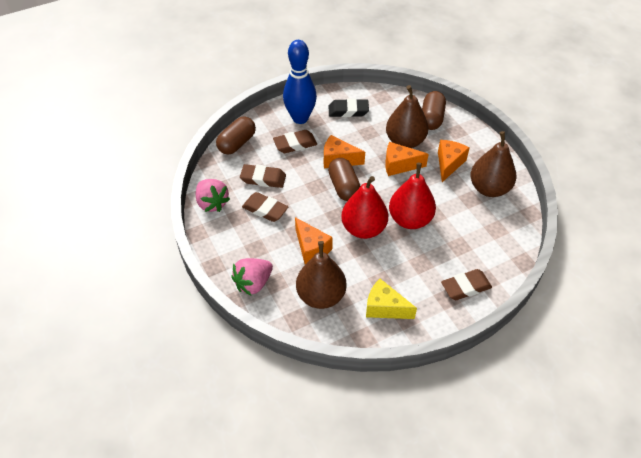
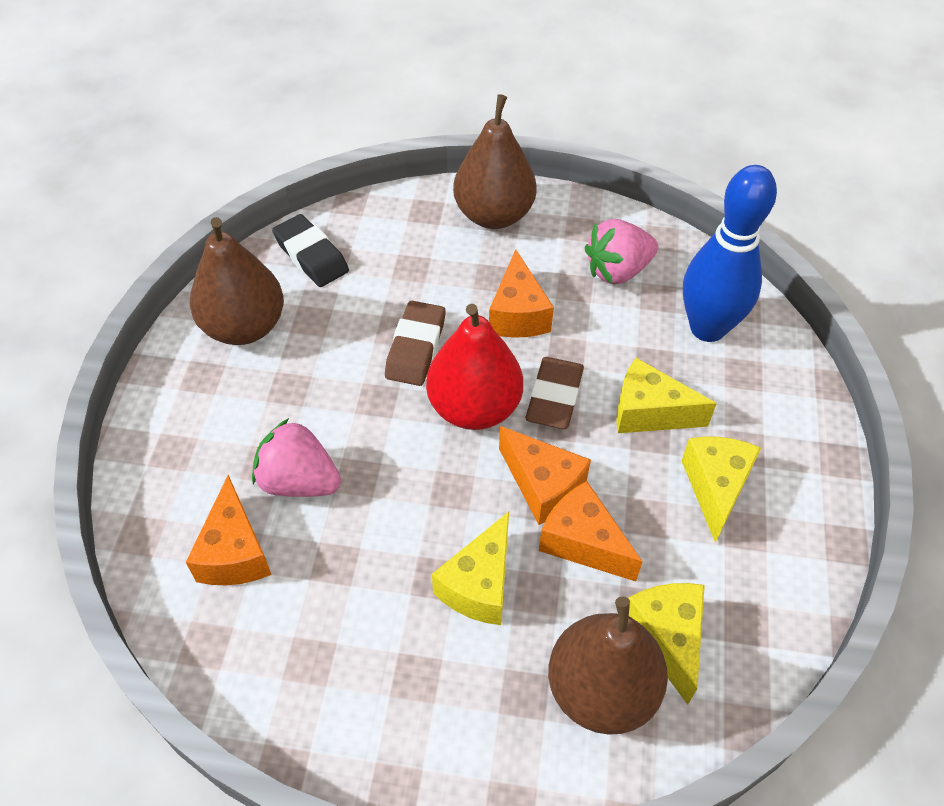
brown capsule: [216,117,256,155] [328,158,360,201] [422,91,446,130] = 3 -> none = 0
brown eraser: [240,164,286,188] [242,192,288,222] [273,130,317,153] [441,269,492,300] = 4 -> [385,301,446,386] [526,357,584,429] = 2
red pear: [341,176,388,239] [389,163,436,229] = 2 -> [426,304,523,430] = 1
yellow cheese: [366,279,417,319] = 1 -> [432,512,509,625] [616,358,717,433] [628,583,705,705] [682,437,761,543] = 4

